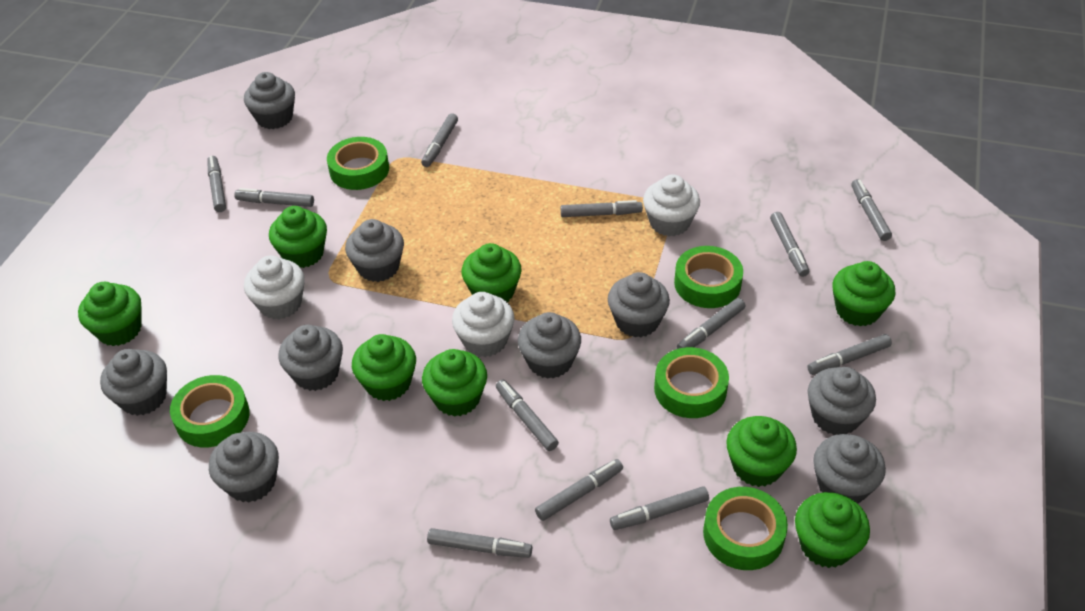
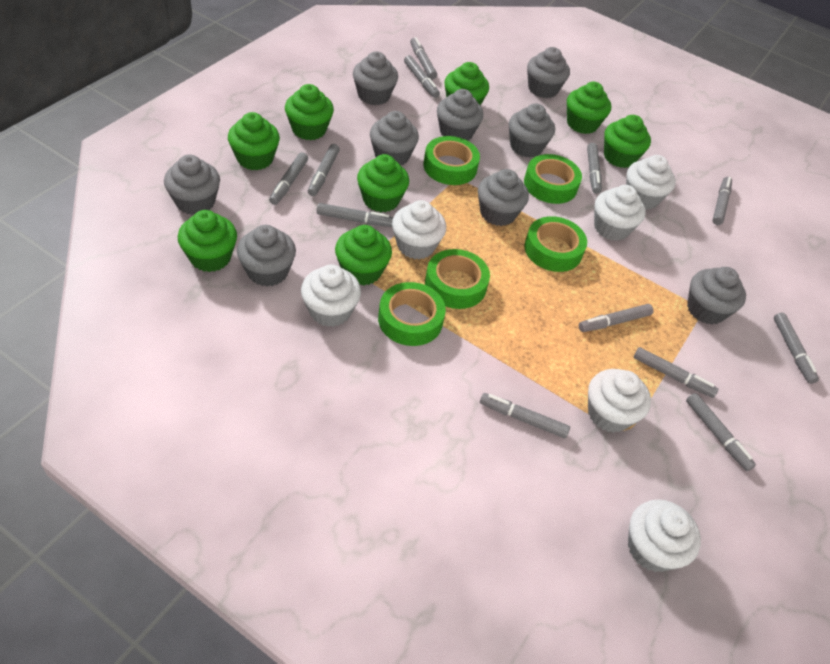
white cupcake: [244,256,305,319] [452,292,515,357] [643,174,700,236] = 3 -> [301,264,361,327] [392,200,446,260] [588,369,651,433] [594,185,646,241] [626,155,676,210] [628,499,701,572] = 6

